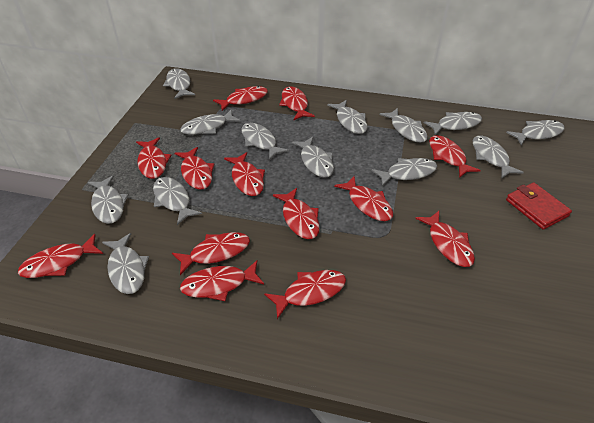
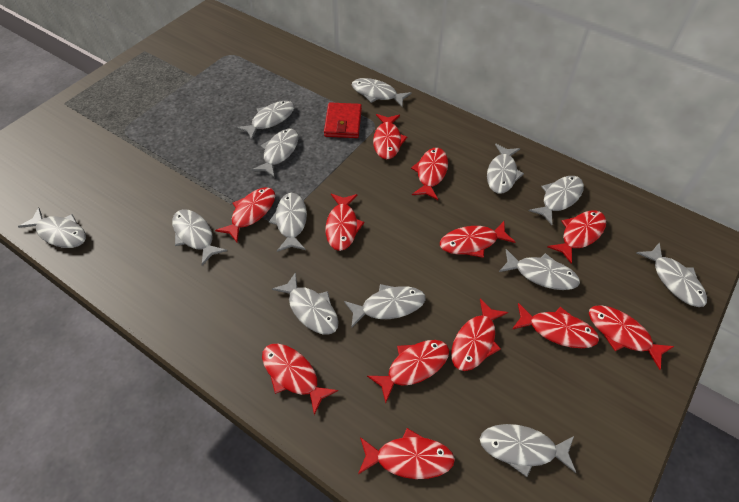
red fish: [18,234,103,278] [136,137,171,179] [172,232,250,275] [174,147,215,190] [180,260,264,301] [213,86,268,111] [224,152,265,196] [264,270,346,319] [273,188,320,239] [279,86,315,120] [334,176,393,221] [415,211,475,267] [429,135,481,178] = 13 -> [215,187,275,242] [262,344,338,415] [326,194,365,251] [358,428,455,479] [367,340,449,403] [373,114,407,159] [411,148,448,200] [440,221,515,258] [451,299,508,371] [512,303,599,348] [547,211,606,264] [589,305,674,370] = 12

